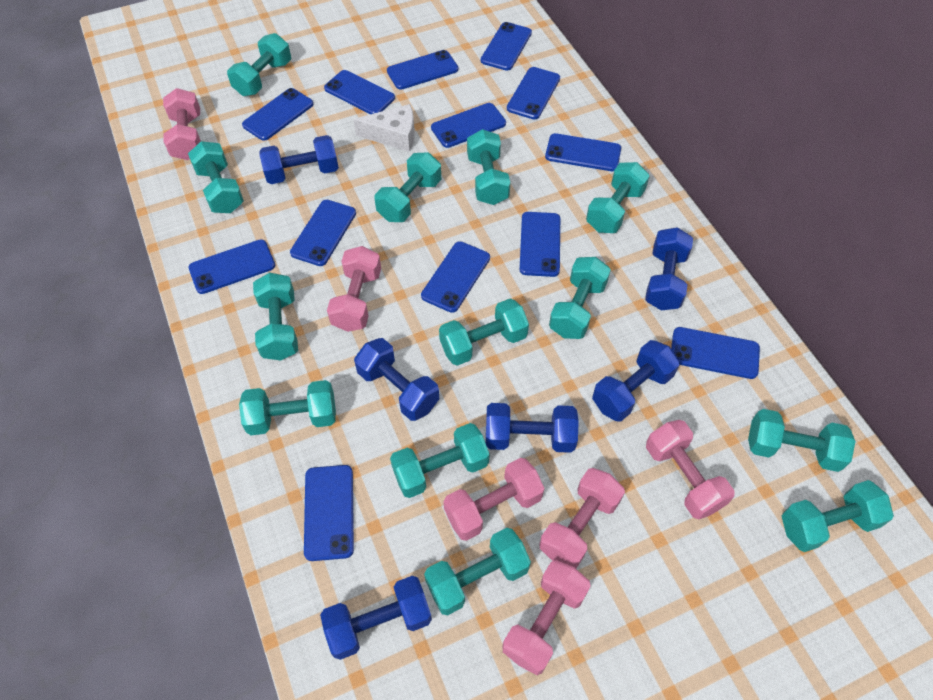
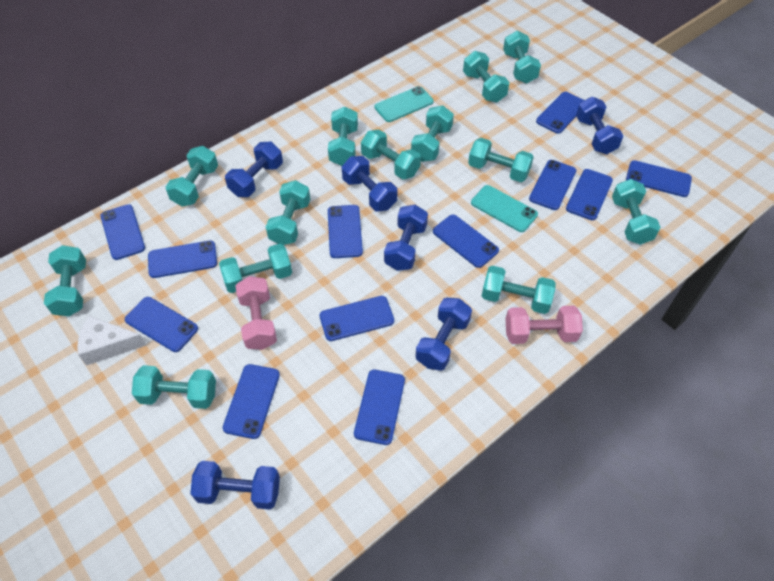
blue phone: [189,239,275,294] [242,88,313,141] [290,200,356,266] [304,465,354,561] [324,70,395,114] [387,50,458,90] [421,241,490,313] [431,103,506,148] [481,22,532,70] [507,67,560,120] [520,212,560,277] [545,133,621,171] [671,327,760,379] = 13 -> [101,204,145,260] [125,297,198,352] [148,240,217,278] [223,364,280,439] [319,296,394,341] [328,205,363,258] [354,370,405,445] [433,215,499,268] [529,160,576,210] [536,92,585,134] [566,169,613,220] [626,160,692,197] = 12
pink dumbbell: [163,88,201,160] [327,246,381,332] [444,458,545,541] [502,560,591,675] [540,468,625,568] [646,420,735,519] = 6 -> [235,276,277,350] [506,306,583,344] = 2
turquoise phone: none = 0 -> [375,86,434,122] [471,185,538,232] = 2

